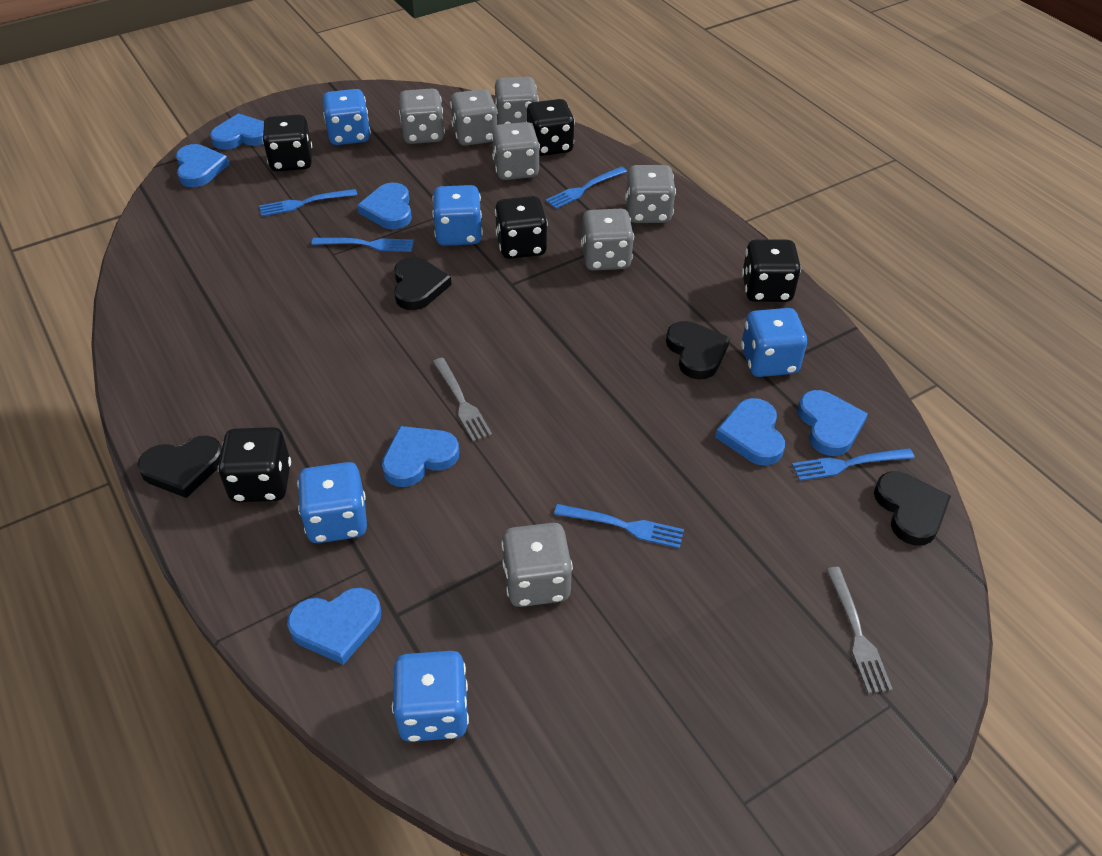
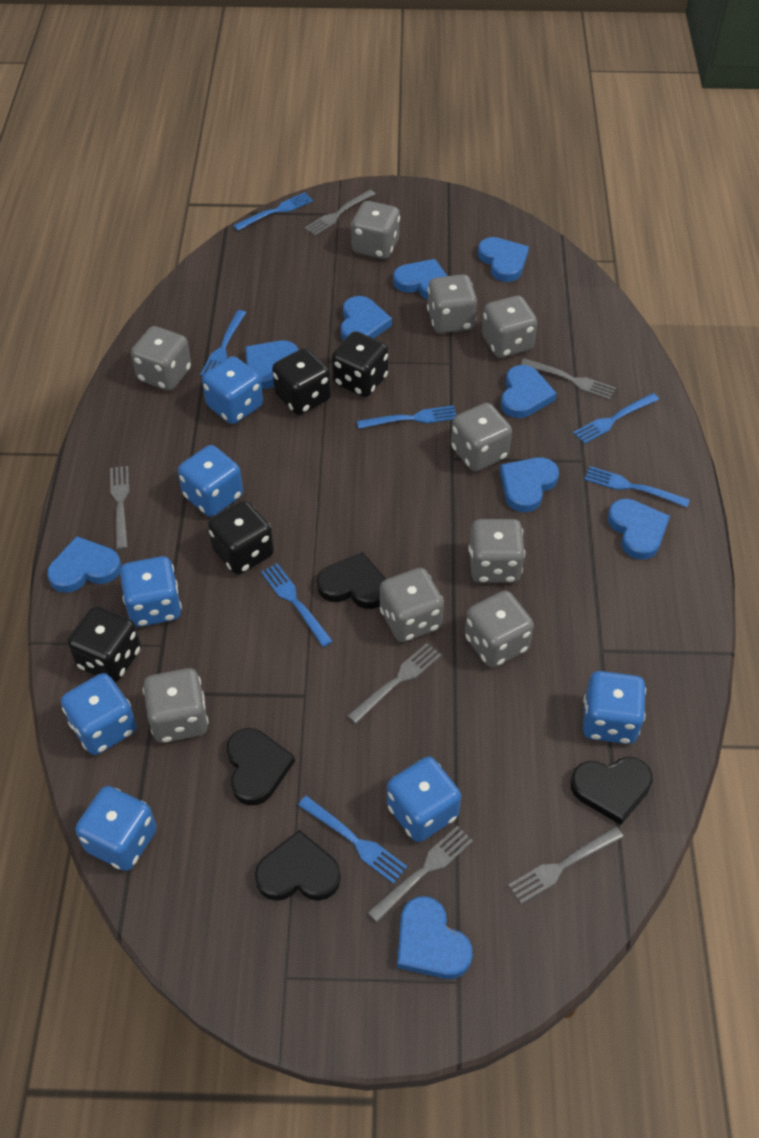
black dice: [218,427,291,503] [262,114,312,172] [495,196,548,259] [527,99,575,156] [742,239,801,302] = 5 -> [67,606,141,682] [208,501,274,575] [272,348,331,415] [332,331,389,397] = 4
blue dice: [297,462,367,543] [323,89,371,145] [392,651,469,742] [432,185,483,246] [741,308,807,377] = 5 -> [61,673,137,755] [75,786,157,871] [120,556,182,627] [178,445,243,517] [202,356,263,424] [387,757,461,842] [583,671,646,744] = 7
blue fork: [259,189,357,217] [312,238,414,252] [546,167,627,209] [554,504,684,549] [792,448,915,481] = 5 -> [200,310,246,376] [233,192,313,231] [261,563,333,647] [298,796,407,884] [357,405,457,429] [573,393,659,444] [584,466,690,507] = 7
blue heart: [176,144,230,187] [210,113,264,150] [287,588,381,665] [357,183,412,229] [382,426,459,487] [715,398,785,466] [798,390,868,456] = 7 -> [47,536,121,593] [246,341,299,389] [341,296,392,340] [393,259,447,299] [397,896,473,979] [478,237,529,282] [500,457,559,512] [501,365,557,418] [607,499,670,560] = 9
grey dice: [399,88,445,144] [450,89,497,146] [491,122,540,180] [495,77,538,125] [501,523,573,607] [581,209,634,271] [625,165,676,223] = 7 -> [131,326,191,391] [143,668,209,743] [351,201,400,259] [380,568,444,642] [427,274,477,334] [451,403,512,472] [465,591,534,668] [469,519,525,583] [482,296,537,358] = 9
grey fork: [433,358,492,442] [826,567,893,694] = 2 -> [110,466,129,550] [305,190,375,236] [348,643,441,724] [368,826,473,922] [508,826,624,904] [520,358,616,400] = 6

